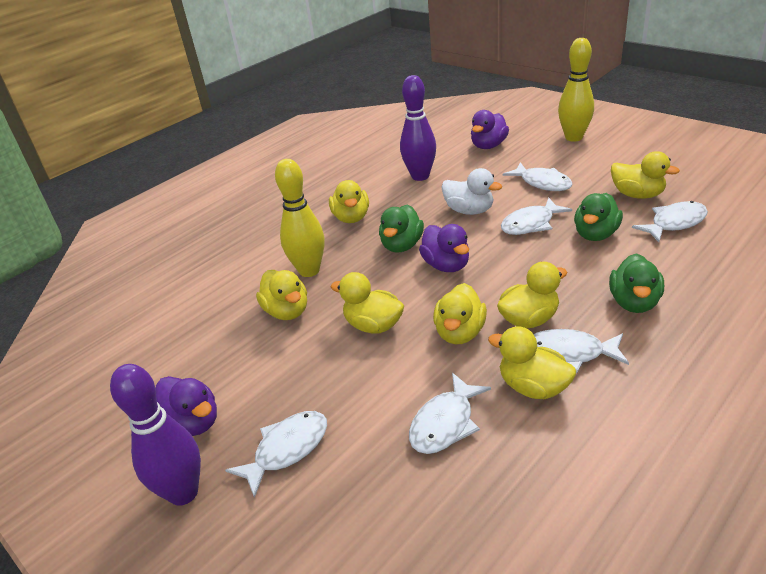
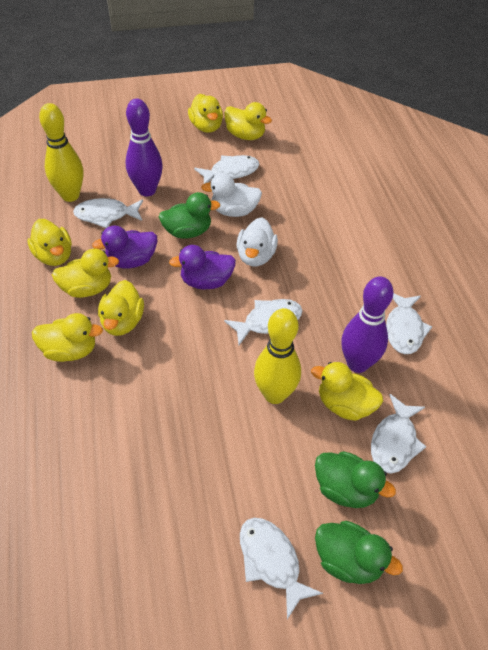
purple duck: [155,376,217,436] [419,224,469,272] [471,110,509,149] = 3 -> [92,226,157,268] [169,245,236,289] = 2
white duck: [441,168,502,215] = 1 -> [201,173,262,217] [237,217,278,266] = 2

